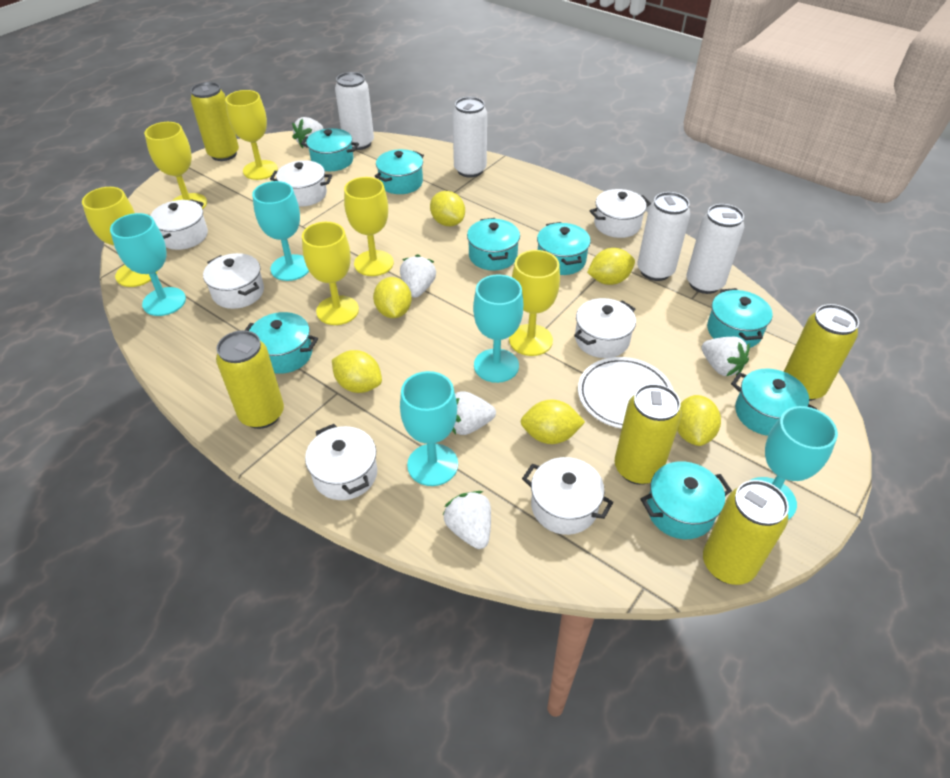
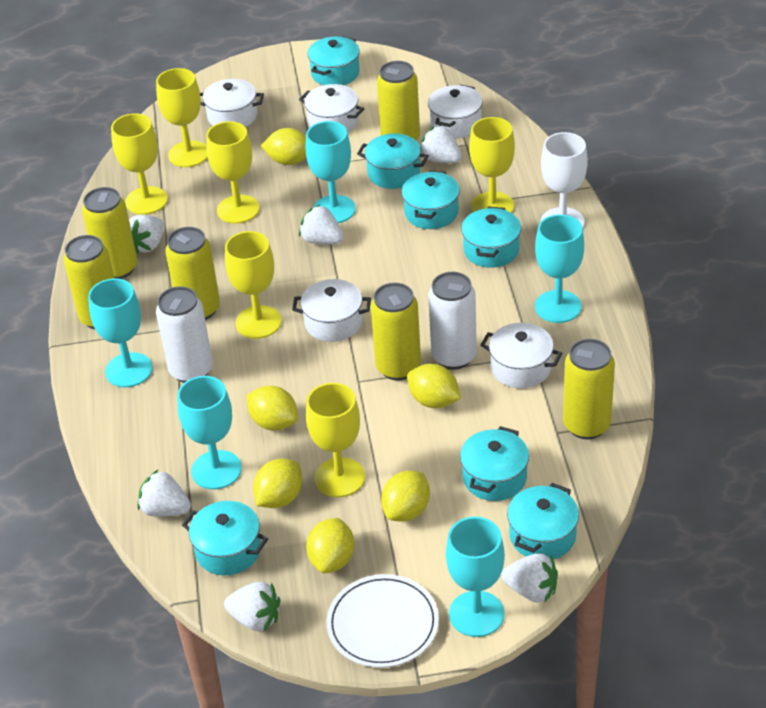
turquoise pot: [245,312,318,374] [301,128,359,171] [375,149,424,194] [467,218,520,271] [537,222,591,275] [640,461,732,539] [707,288,773,348] [731,369,817,436] = 8 -> [182,501,268,576] [308,36,360,85] [357,134,429,189] [402,170,460,229] [460,426,529,501] [461,206,521,268] [507,483,579,560] = 7
white can: [335,72,374,150] [453,97,487,178] [637,192,690,281] [687,204,744,294] = 4 -> [156,286,213,383] [428,272,477,369] = 2
white goblet: none = 0 -> [541,132,588,227] = 1
white pot: [150,199,208,250] [203,253,264,309] [270,160,332,206] [305,424,377,500] [522,457,613,535] [574,298,636,358] [590,189,651,238] = 7 -> [200,79,264,127] [292,279,371,342] [299,84,364,133] [428,84,483,138] [480,323,562,388] = 5
white strawberry: [292,117,323,148] [400,254,436,298] [443,491,491,549] [452,391,496,435] [701,337,750,376] = 5 -> [129,215,164,254] [137,469,191,517] [224,582,281,631] [299,205,344,244] [420,125,462,163] [501,553,558,603] = 6
yellow can: [191,82,239,161] [216,330,284,429] [615,384,682,485] [703,480,789,585] [784,304,859,401] = 5 -> [64,235,114,329] [82,187,137,279] [165,227,220,320] [371,283,421,381] [377,61,420,141] [563,339,615,440] = 6

